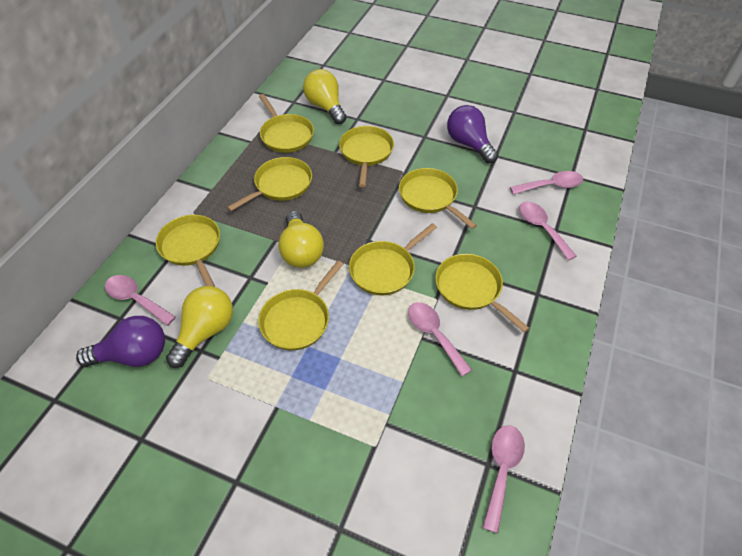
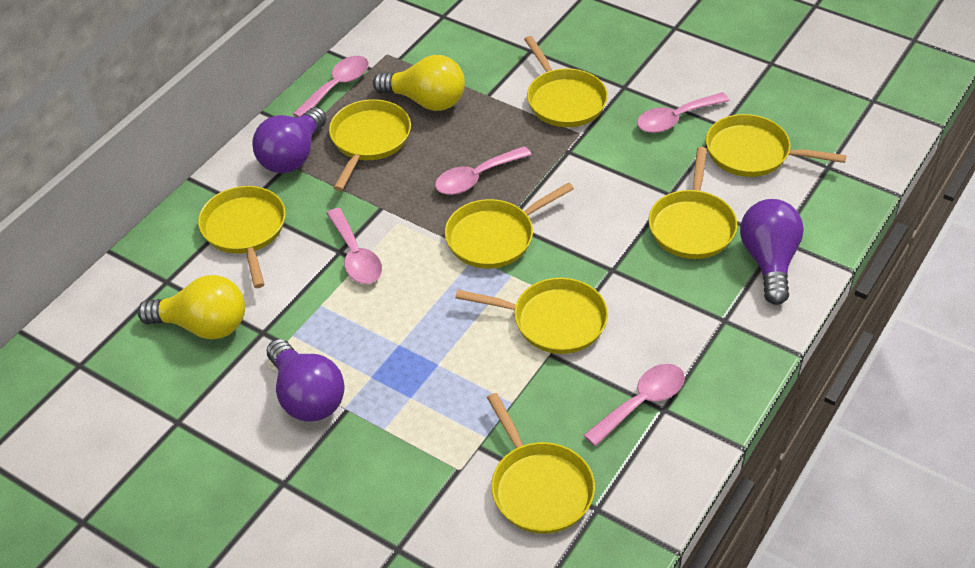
purple light bulb: [76,316,165,367] [447,105,498,163] = 2 -> [252,107,327,173] [266,339,345,422] [740,199,804,305] = 3
yellow light bulb: [166,286,233,368] [278,211,324,268] [303,69,347,124] = 3 -> [137,275,245,340] [373,55,465,111] = 2

